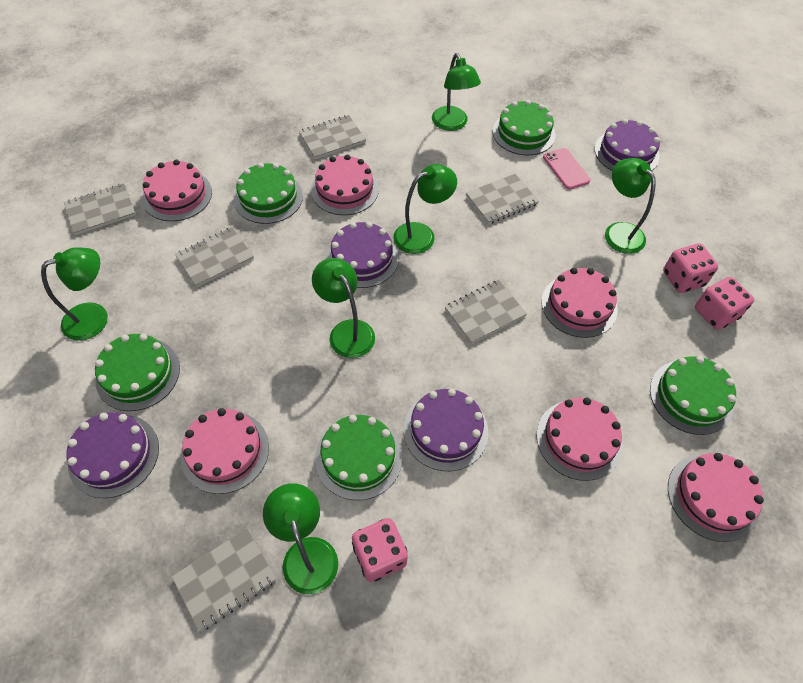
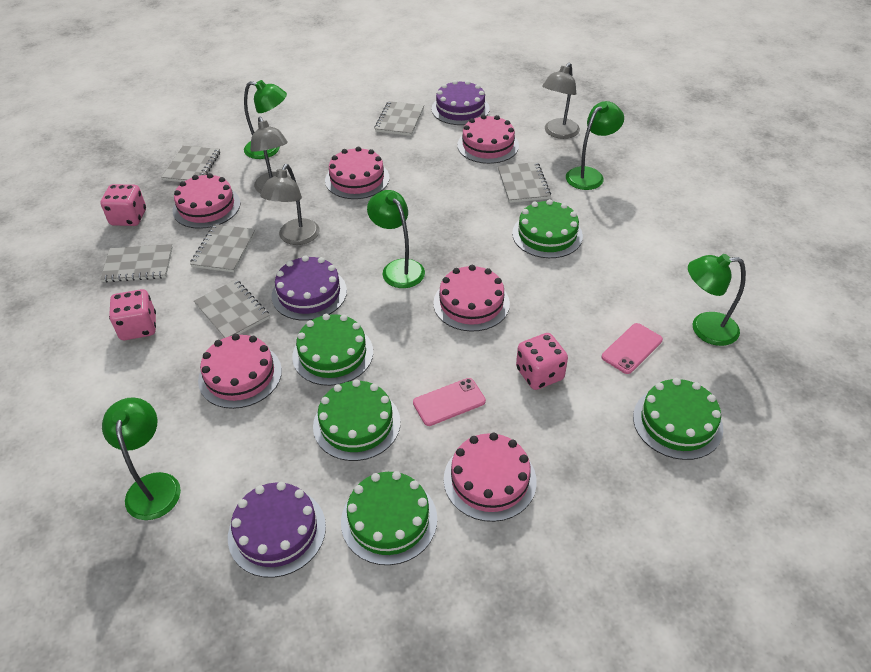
green lamp: [41,247,108,341] [263,484,338,594] [312,258,375,358] [393,164,457,254] [432,53,481,131] [605,158,656,254] = 6 -> [102,397,181,520] [244,80,287,159] [367,190,425,288] [566,101,624,190] [688,254,746,346] = 5
grey lamp: none = 0 -> [250,116,291,193] [260,164,320,245] [542,63,580,139] = 3
pink phone: [543,148,591,190] = 1 -> [413,378,486,426] [602,323,663,374] = 2
purple cake: [66,412,159,498] [326,222,399,288] [403,389,488,471] [595,119,660,171] = 4 -> [228,482,326,578] [272,255,347,321] [432,80,490,125] = 3

